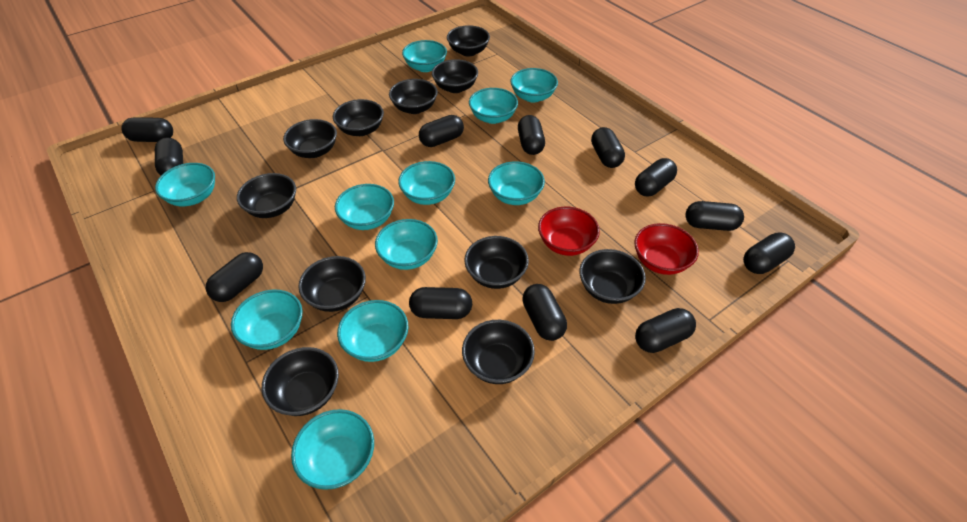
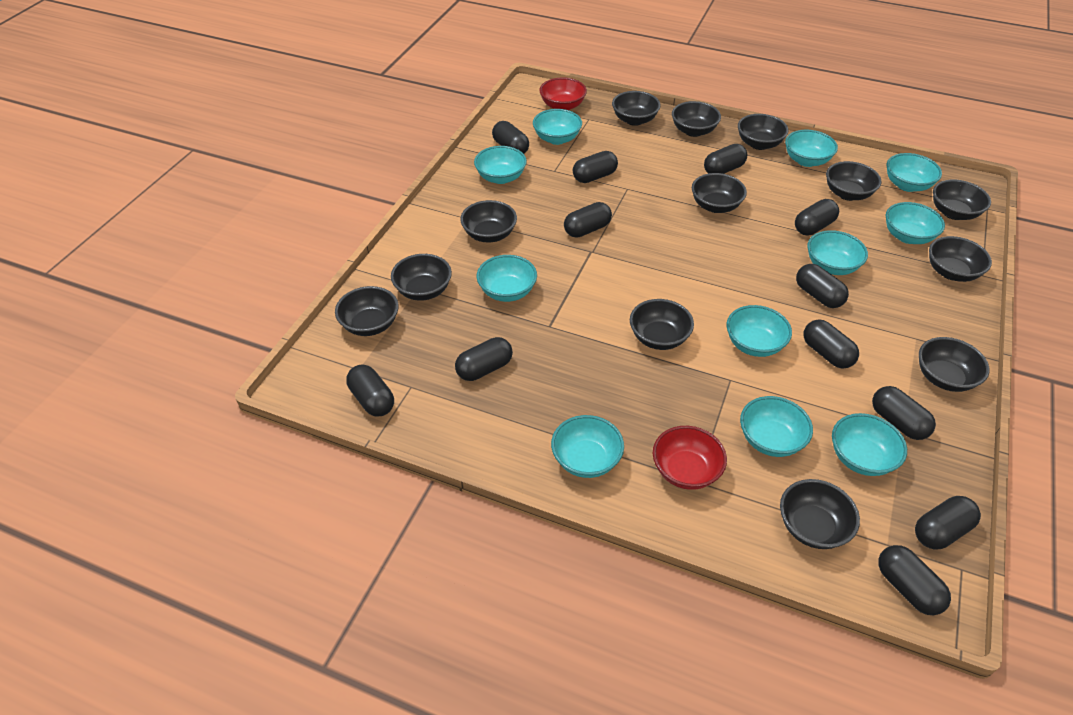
black bowl: [237,173,296,218] [262,347,339,416] [283,119,337,158] [298,256,366,312] [333,99,384,136] [389,79,438,114] [432,59,478,93] [447,25,490,57] [462,320,535,384] [464,236,529,289] [579,249,646,304] = 11 -> [335,286,399,336] [391,254,452,301] [460,200,517,243] [612,91,661,126] [630,299,694,350] [672,101,721,137] [692,173,747,213] [738,114,789,150] [780,479,860,549] [826,161,882,201] [919,337,989,392] [929,236,992,282] [933,180,991,220] = 13

